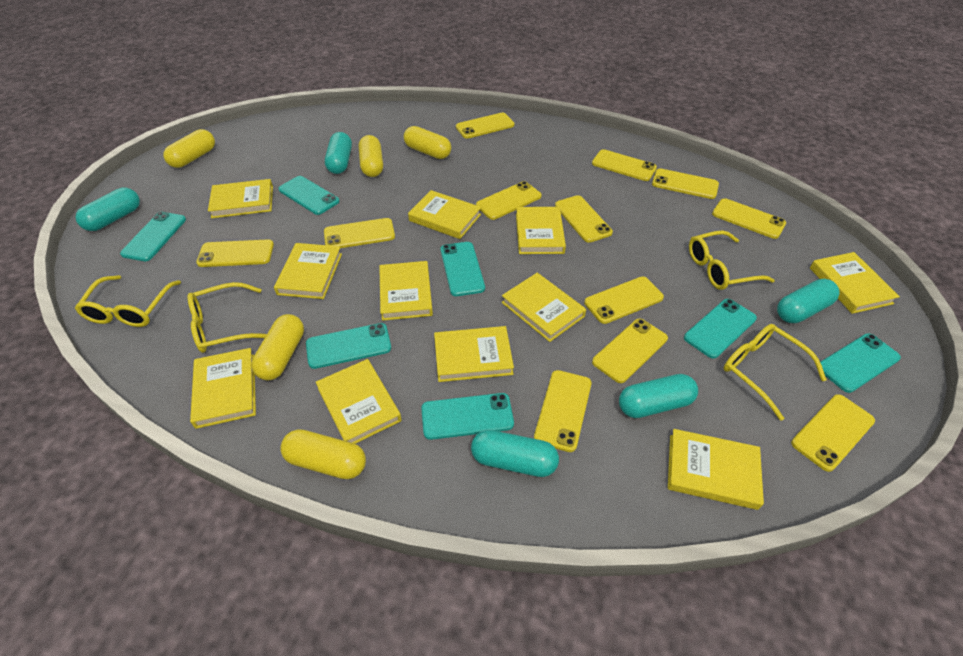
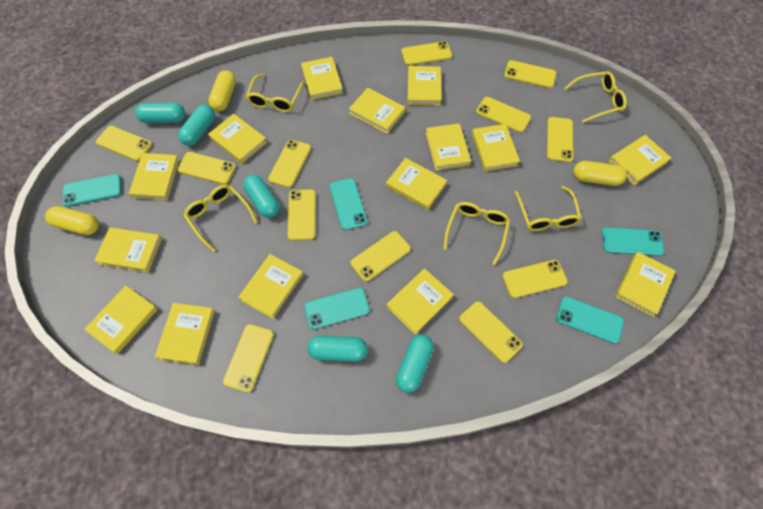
turquoise phone: [120,212,186,261] [278,176,340,215] [306,323,391,369] [421,393,514,440] [441,242,485,296] [684,299,757,359] [820,333,901,393] = 7 -> [63,174,121,207] [304,288,370,330] [330,178,367,230] [556,297,624,344] [602,227,664,256] = 5
yellow book: [190,348,256,429] [208,179,273,218] [274,243,342,299] [316,359,402,444] [379,261,433,321] [408,190,481,239] [434,326,514,382] [502,273,586,342] [516,207,566,254] [668,429,764,510] [810,252,900,314] = 11 -> [84,286,158,354] [94,227,162,273] [129,153,179,200] [155,303,215,365] [208,114,267,164] [238,254,303,319] [301,57,343,100] [349,88,405,134] [386,158,447,210] [386,269,454,334] [407,66,441,106] [426,123,471,171] [472,124,520,172] [609,135,671,185] [615,252,675,317] = 15
yellow capsule: [163,129,215,168] [251,314,304,381] [280,429,366,479] [359,135,383,177] [404,126,451,159] = 5 -> [45,206,99,235] [208,70,236,111] [573,161,627,186] = 3
yellow glasses: [75,275,181,327] [187,282,267,353] [689,230,775,290] [724,324,827,421] = 4 -> [184,184,257,252] [246,74,305,112] [443,202,510,265] [515,186,582,231] [564,71,627,123] = 5

